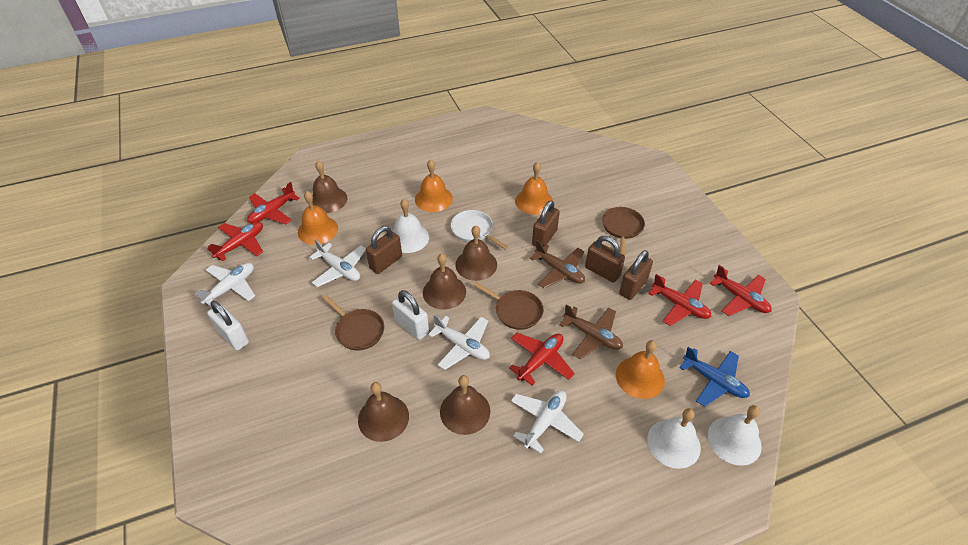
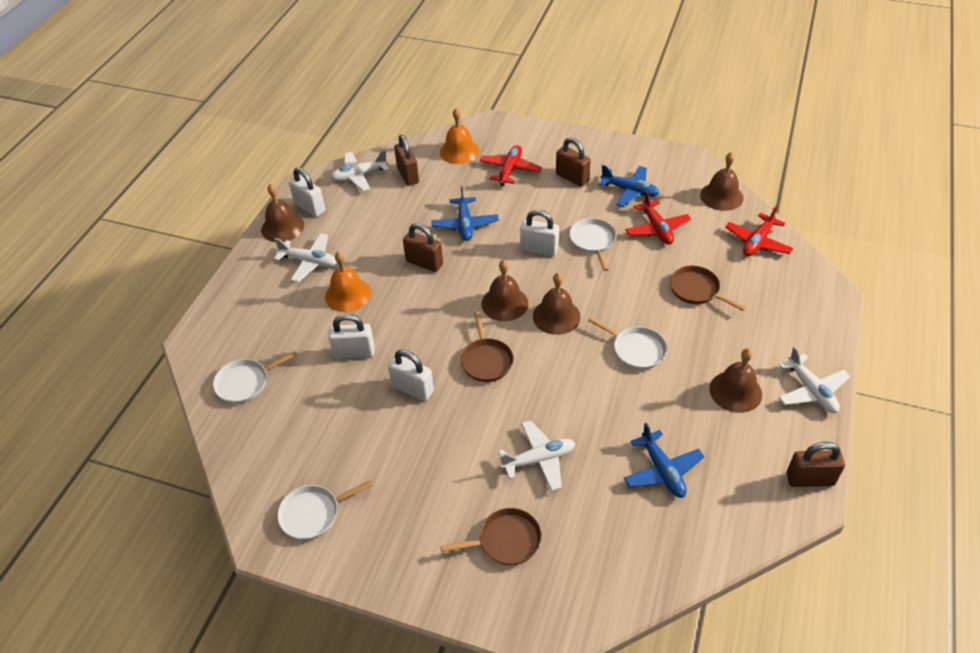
blue plane: [679,347,750,407] = 1 -> [431,186,499,241] [599,165,659,207] [624,423,704,498] = 3
brown plane: [530,240,585,288] [559,304,623,359] = 2 -> none = 0
orange bell: [298,191,338,245] [415,160,453,212] [515,162,553,215] [616,340,665,399] = 4 -> [325,251,371,312] [440,108,479,164] = 2
red plane: [207,222,263,261] [247,182,300,224] [509,333,575,385] [648,274,711,326] [710,265,772,316] = 5 -> [480,145,542,186] [625,191,691,245] [725,205,793,256] = 3
white bell: [392,199,429,253] [647,408,701,469] [708,405,762,466] = 3 -> none = 0
white padlock: [207,301,249,351] [392,290,429,340] = 2 -> [289,167,325,217] [328,314,375,359] [388,349,434,401] [520,210,559,256] = 4
white pan: [451,210,508,250] = 1 -> [213,351,297,404] [277,480,373,540] [569,218,616,271] [588,317,667,370] = 4

